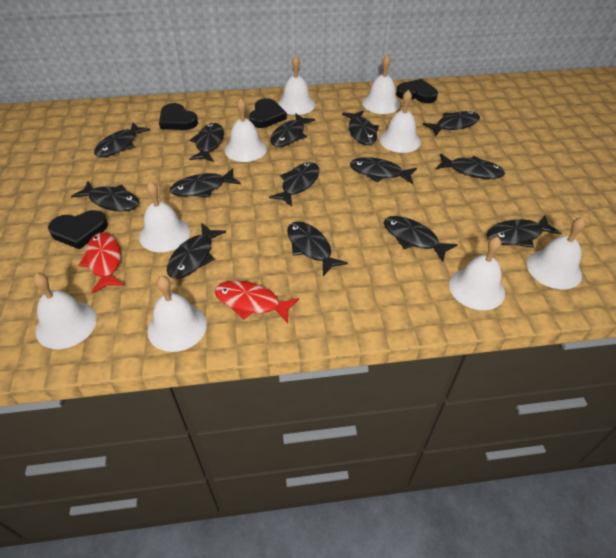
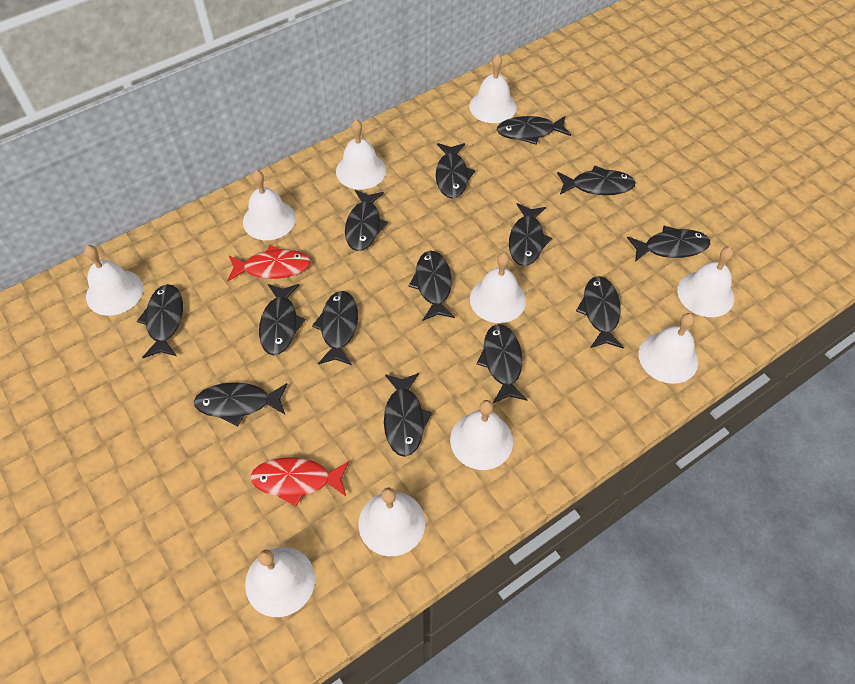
black heart: [48,210,108,249] [159,103,198,130] [249,98,287,128] [396,79,438,103] = 4 -> none = 0
white bell: [33,273,97,349] [139,182,190,252] [147,276,207,352] [225,98,267,162] [278,55,315,115] [362,54,400,114] [380,90,421,153] [449,236,505,310] [527,217,586,289] = 9 -> [84,245,143,316] [243,170,296,240] [245,547,315,617] [336,120,386,190] [359,488,425,556] [450,400,513,470] [469,54,517,123] [470,252,526,323] [639,313,698,384] [677,247,734,317] = 10

